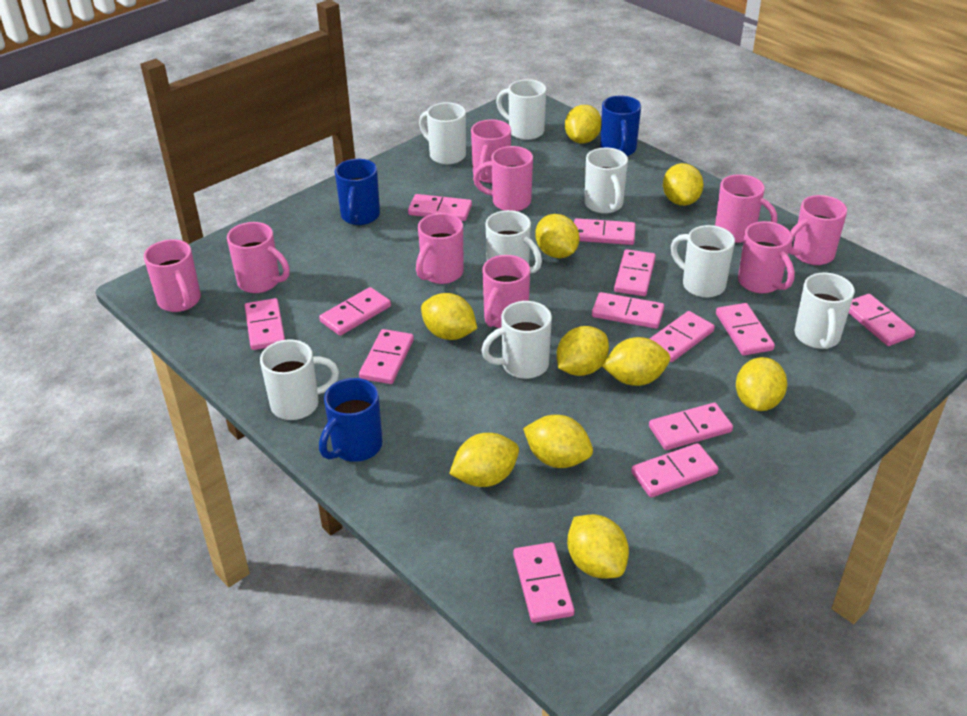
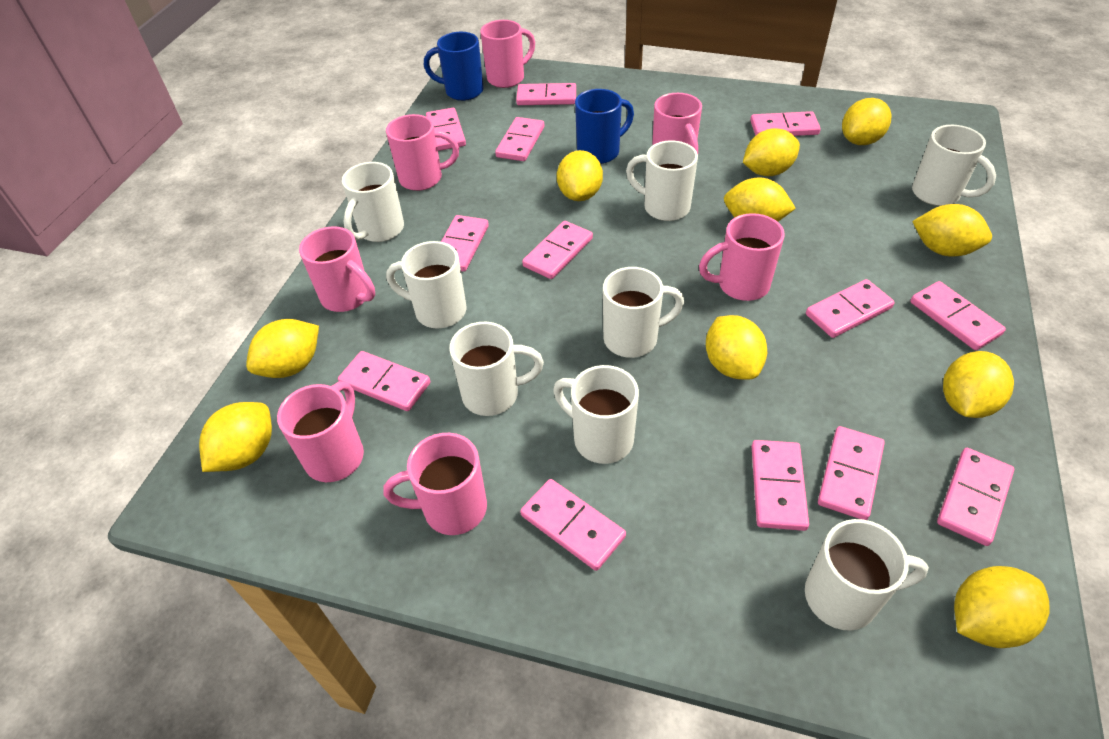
blue mug: [319,378,382,462] [335,159,380,225] [600,95,641,156] = 3 -> [424,32,484,101] [575,89,634,164] = 2
pink mug: [144,239,201,312] [227,222,290,293] [416,213,464,284] [471,119,511,183] [473,146,533,211] [482,255,530,328] [715,174,777,243] [738,221,795,294] [789,195,847,265] = 9 -> [277,381,364,482] [299,227,375,312] [383,433,487,535] [386,114,459,191] [481,20,535,88] [652,93,702,154] [699,213,785,301] = 7

